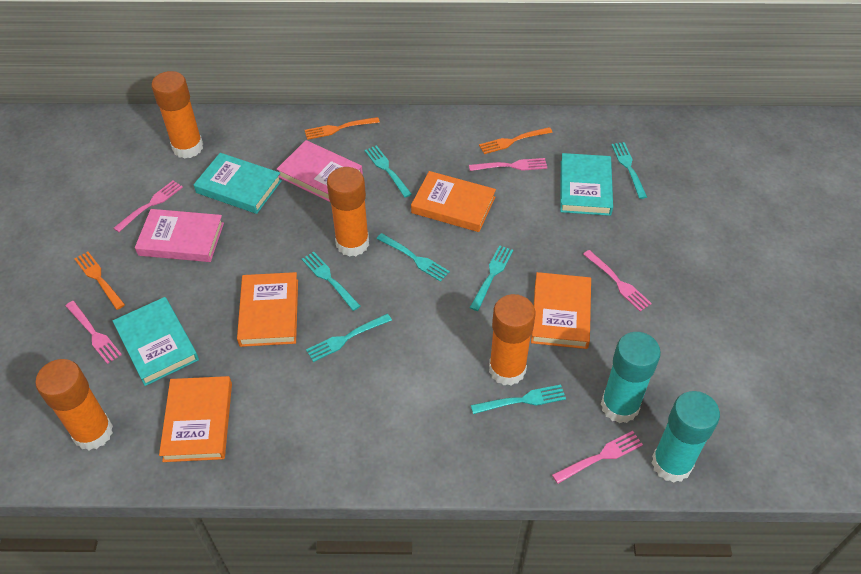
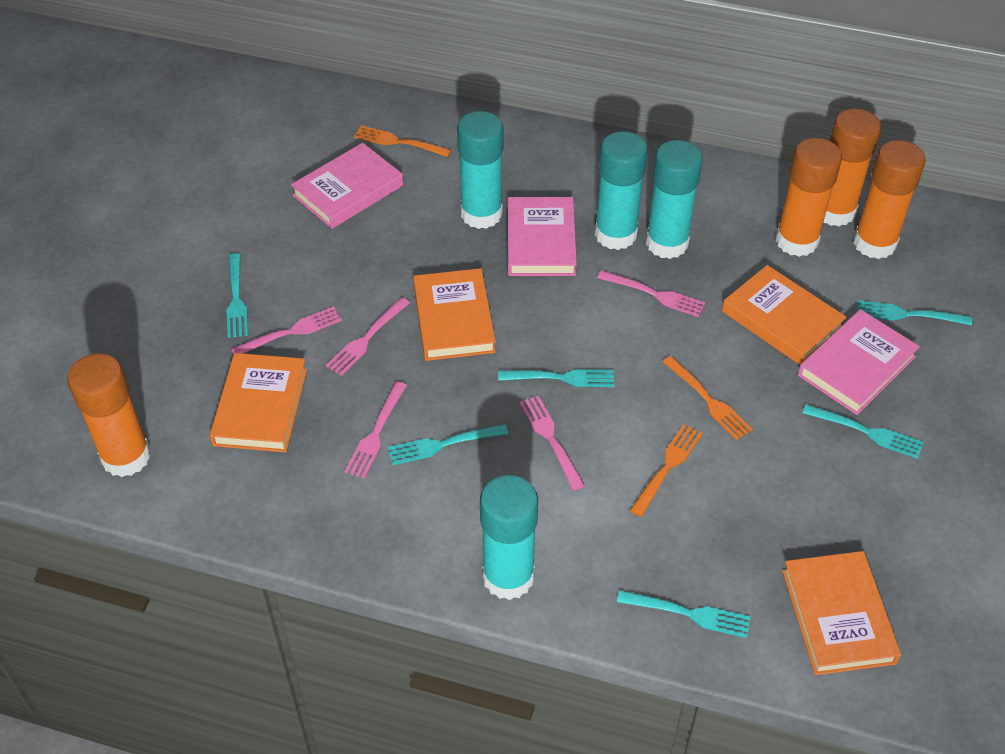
pink book: [135,209,224,262] [277,140,363,202] = 2 -> [291,143,404,229] [508,197,577,276] [798,309,920,415] = 3
turquoise book: [113,297,199,386] [194,153,282,214] [560,153,613,216] = 3 -> none = 0
turquoise fork: [302,252,360,311] [306,314,392,362] [365,145,412,198] [377,233,450,282] [470,245,513,311] [471,385,566,414] [611,142,647,199] = 7 -> [227,253,248,338] [388,424,508,465] [498,369,615,387] [617,590,750,638] [803,404,923,459] [857,300,972,325] = 6
turquoise glue stick: [601,332,661,423] [652,391,720,483] = 2 -> [457,111,503,229] [480,475,538,600] [595,131,648,250] [646,140,703,259] = 4

